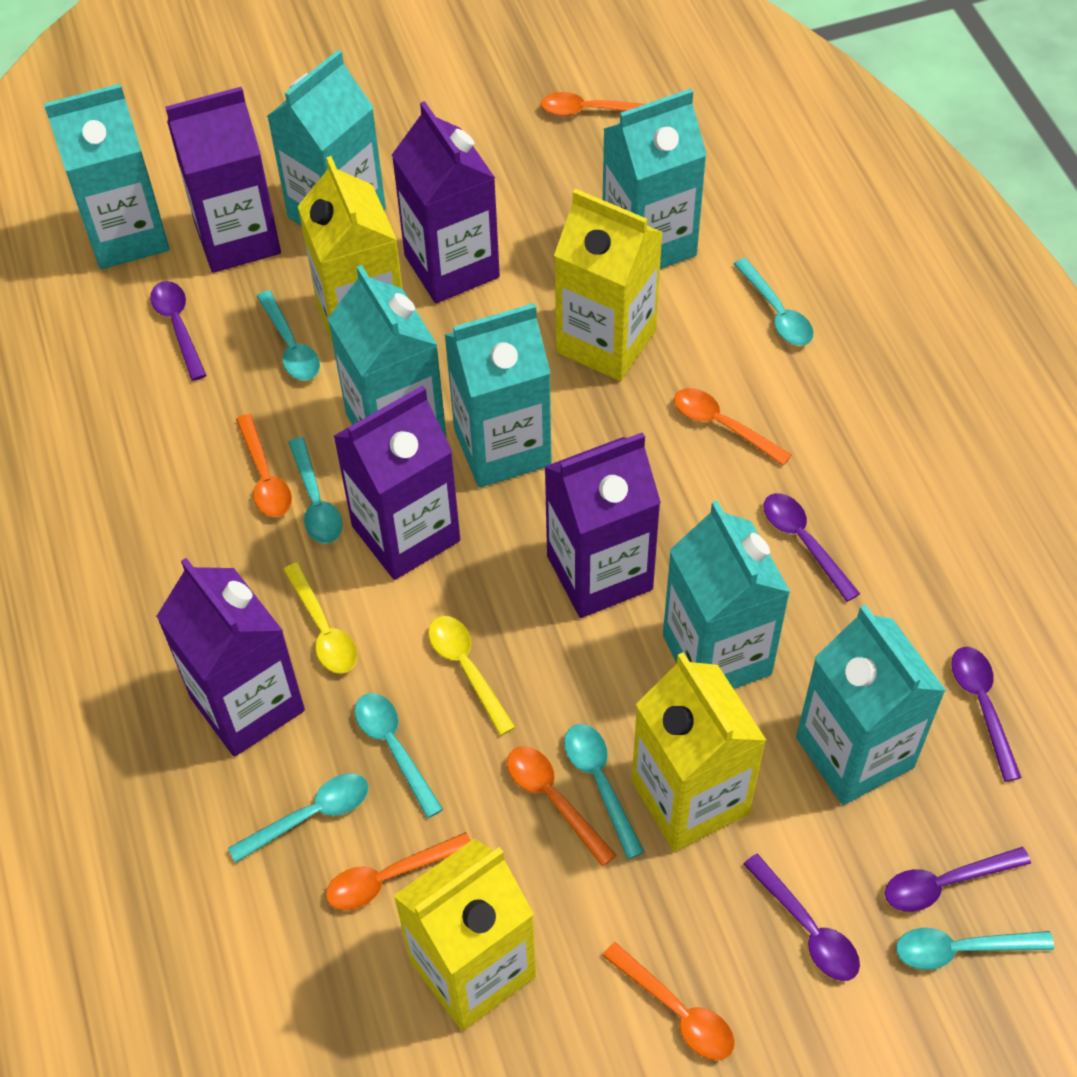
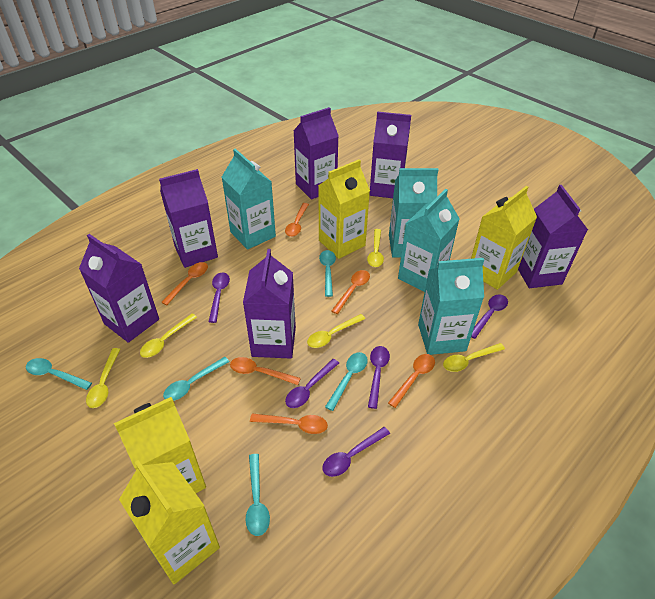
purple carton: [156,558,305,757] [165,87,281,273] [333,385,460,580] [392,101,500,303] [544,432,661,618] = 5 -> [79,234,159,343] [159,169,218,268] [243,249,296,359] [293,107,339,199] [369,111,411,198] [518,185,588,288] = 6
turquoise carton: [44,84,170,269] [267,50,386,226] [328,265,446,437] [445,303,552,488] [603,88,707,269] [663,500,790,689] [796,605,946,805] = 7 -> [222,149,276,250] [389,168,438,258] [398,189,460,292] [418,258,484,355] = 4
turquoise spoon: [228,773,369,863] [257,290,320,381] [288,437,343,544] [355,693,443,818] [564,724,645,859] [734,258,814,346] [896,928,1054,970] = 7 -> [26,358,92,390] [163,357,230,401] [245,454,270,536] [319,250,336,297] [325,352,368,411] = 5
yellow spoon: [283,563,357,674] [428,616,516,736] = 2 -> [86,348,120,408] [140,314,197,358] [307,314,365,348] [367,229,384,267] [443,343,505,372] = 5

